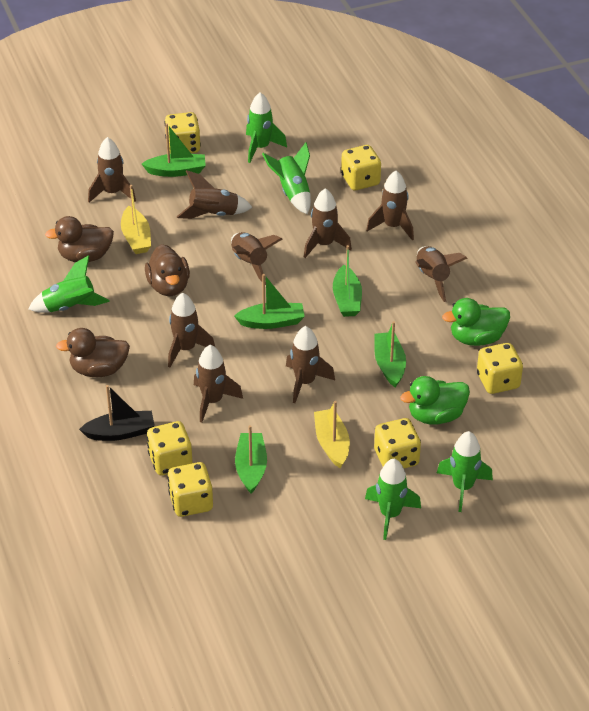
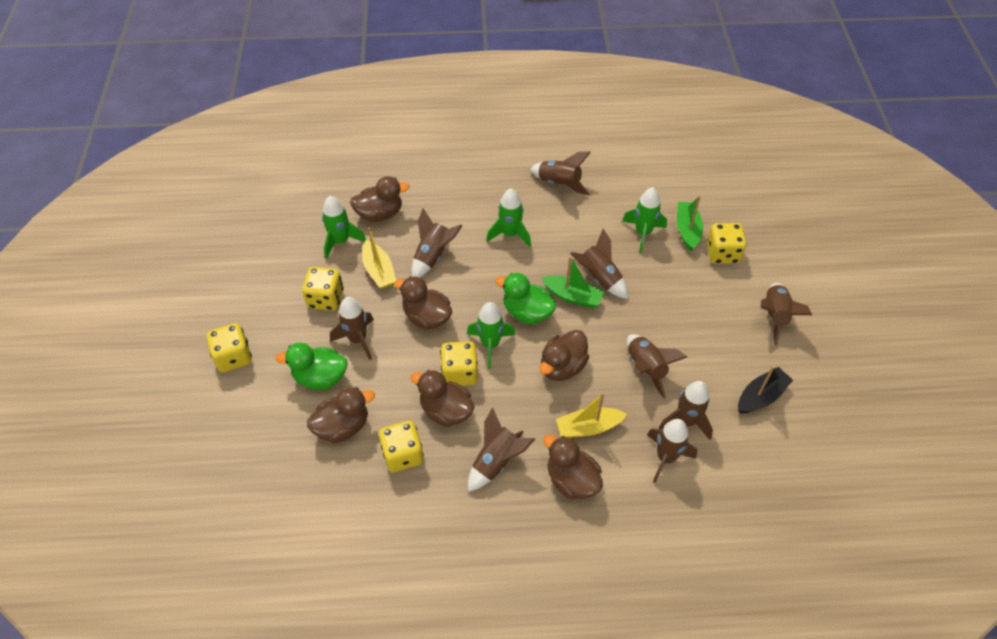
brown duck: [45,216,114,262] [56,328,130,377] [145,244,190,296] = 3 -> [307,387,375,443] [350,176,409,222] [394,276,452,330] [411,370,474,427] [540,330,589,381] [544,435,603,499] = 6
green boat: [142,123,206,177] [234,274,305,329] [235,425,267,493] [333,245,362,317] [374,321,406,388] = 5 -> [541,256,604,308] [677,196,703,251] = 2
green rocket: [29,255,110,313] [246,92,287,163] [262,142,311,214] [365,459,421,540] [437,431,493,512] = 5 -> [322,196,366,259] [467,302,515,369] [486,188,531,247] [622,187,667,253] = 4
yellow dice: [147,421,192,475] [164,112,201,154] [167,462,213,517] [341,145,381,190] [374,418,421,468] [477,343,523,394] = 6 -> [207,323,252,372] [302,267,344,311] [379,421,424,472] [440,341,478,386] [707,223,747,264] = 5

